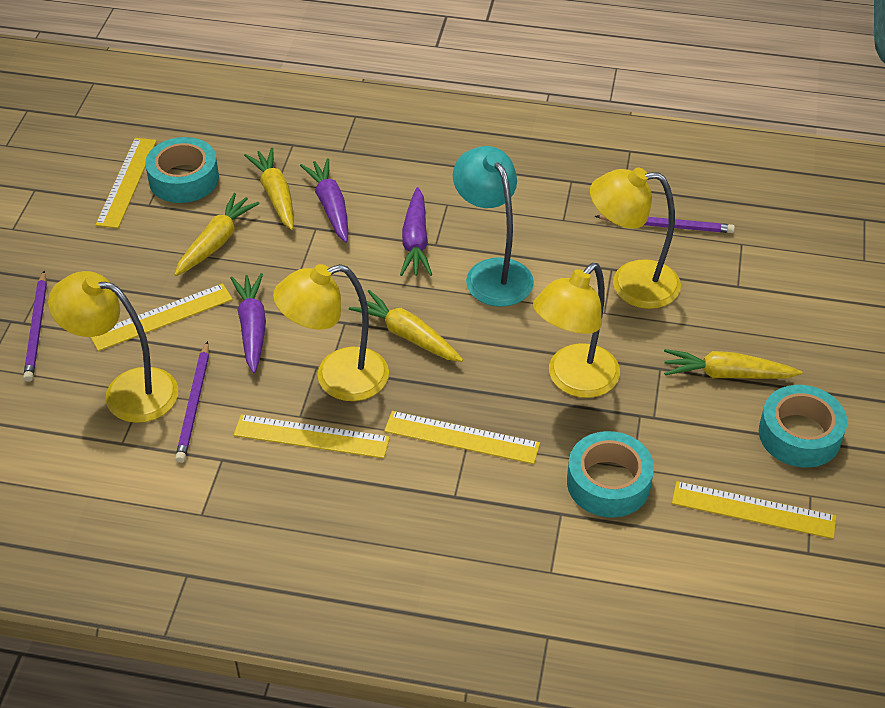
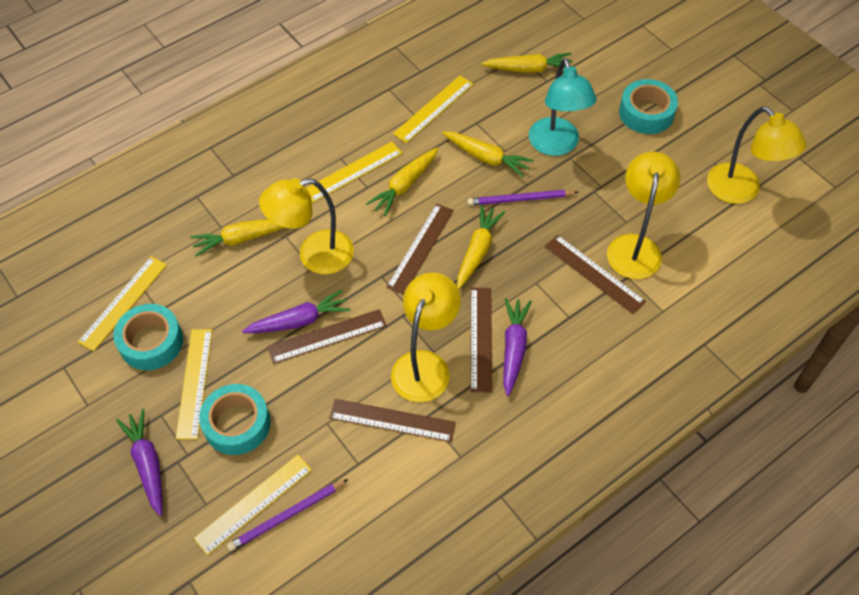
brown ruler: none = 0 -> [267,309,387,364] [329,399,456,442] [386,204,454,294] [470,288,492,393] [545,235,646,314] = 5
purple pencil: [23,271,47,382] [175,341,209,463] [595,215,735,233] = 3 -> [227,479,348,551] [467,190,578,206] = 2
yellow carrot: [174,193,260,276] [244,148,294,230] [349,290,463,362] [664,349,802,379] = 4 -> [190,219,285,257] [366,147,438,216] [442,131,534,177] [457,205,505,289] [481,53,573,73] = 5

